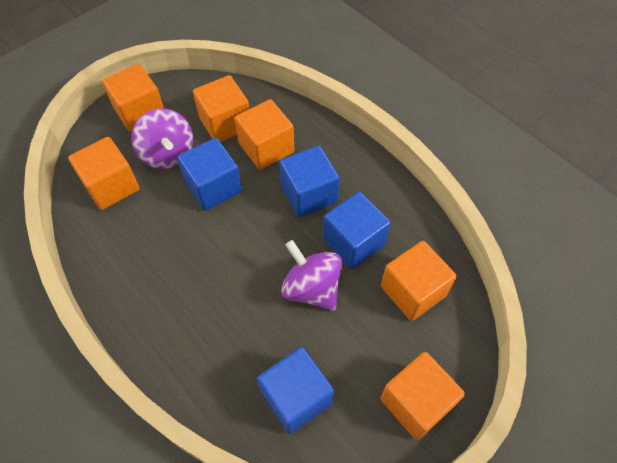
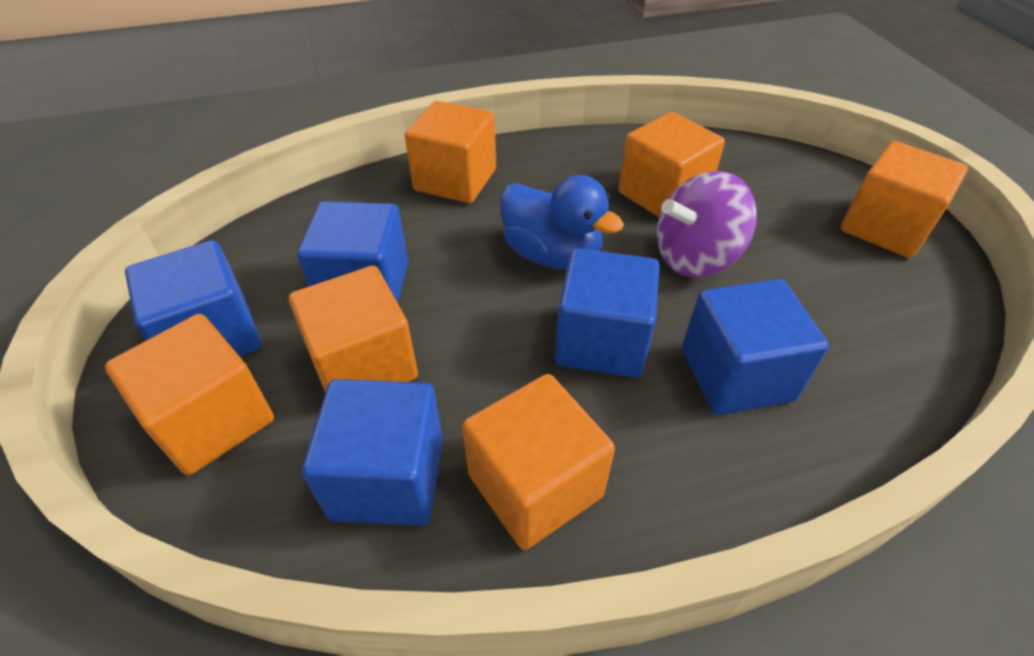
blue cube: [177,138,242,211] [257,347,334,434] [279,146,340,217] [323,192,391,269] = 4 -> [125,240,261,357] [297,201,408,303] [302,379,443,526] [555,248,660,378] [682,279,829,415] = 5
blue duck: none = 0 -> [500,175,624,269] = 1
purple spinning top: [131,109,193,169] [281,240,342,311] = 2 -> [657,171,757,278] = 1

